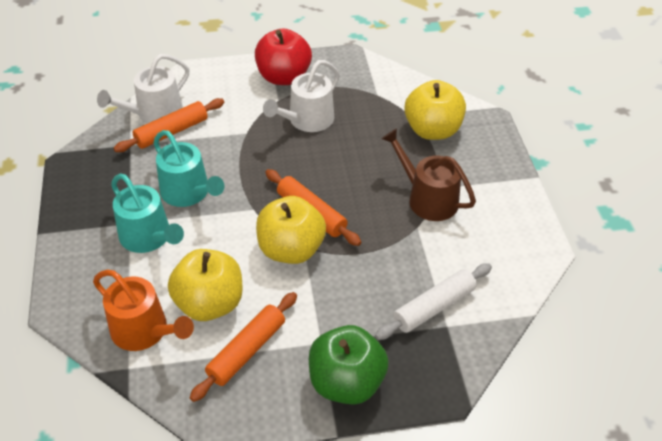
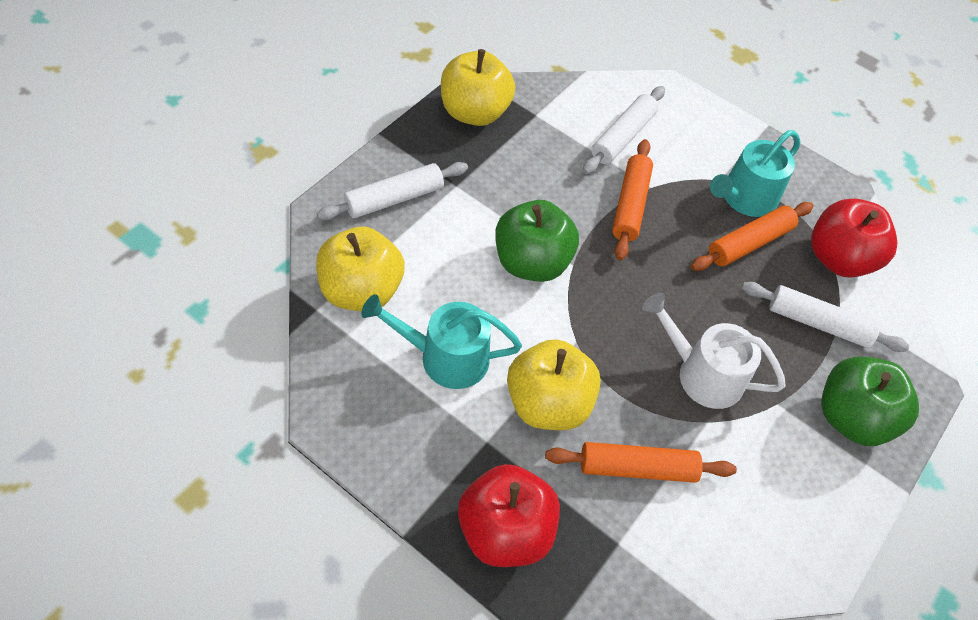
brown watering can: [381,128,476,221] = 1 -> none = 0
green apple: [309,325,389,405] = 1 -> [495,200,579,282] [821,357,919,446] = 2
orange watering can: [93,270,194,351] = 1 -> none = 0
red apple: [255,28,312,85] = 1 -> [458,464,560,567] [811,199,897,278] = 2
white rolling pin: [375,263,492,340] = 1 -> [317,162,468,220] [583,86,665,174] [741,282,909,352] = 3
white watering can: [97,54,189,124] [263,60,340,132] = 2 -> [642,293,786,409] = 1

